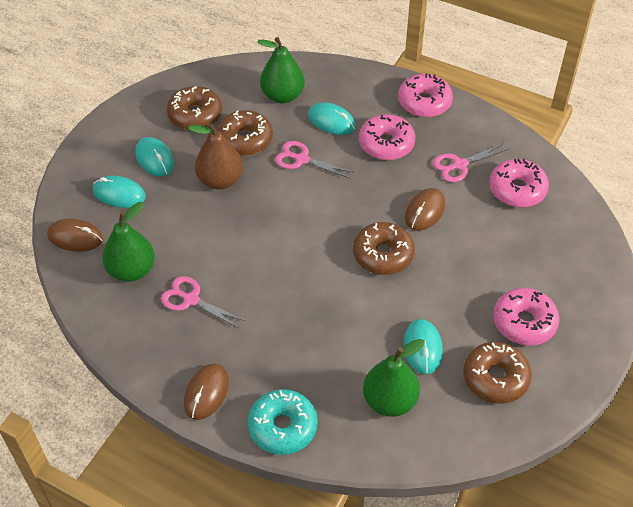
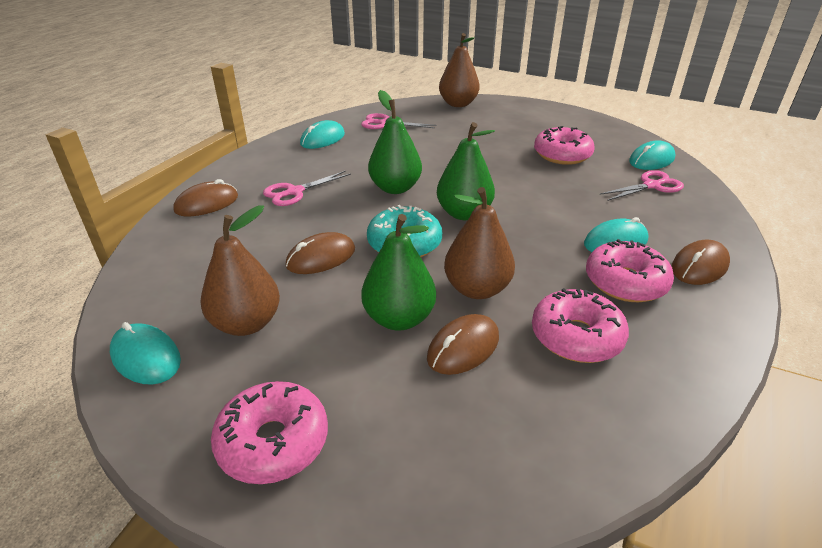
brown donut: [167,86,222,130] [217,110,273,156] [353,222,415,275] [463,342,532,404] = 4 -> none = 0
brown mouse: [47,219,103,252] [184,363,229,420] [405,188,445,231] = 3 -> [173,179,238,216] [286,232,355,274] [427,314,499,375] [672,240,730,285] = 4
brown pear: [188,123,243,189] = 1 -> [200,205,280,336] [439,33,480,107] [444,187,515,299] = 3

